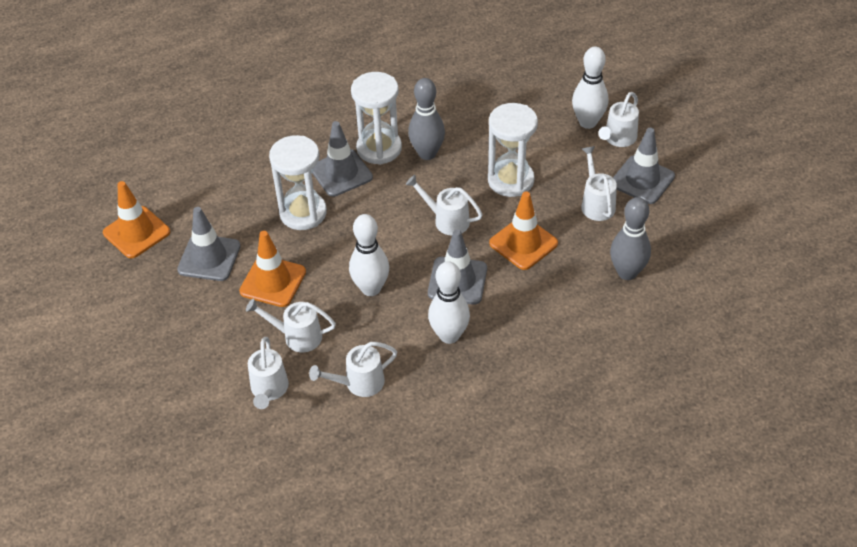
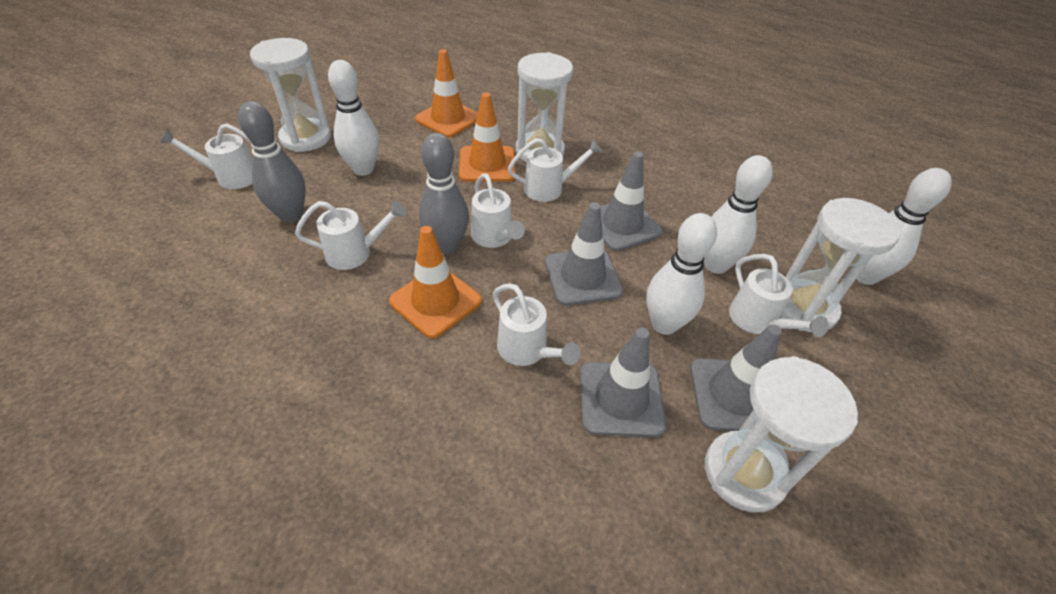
white bowling pin: [349,214,389,296] [428,261,470,344] [572,47,608,129] = 3 -> [328,60,379,176] [646,213,717,335] [704,155,773,274] [856,168,952,285] = 4
white hourglass: [269,135,327,230] [351,72,402,165] [488,103,538,197] = 3 -> [250,38,331,152] [516,52,573,162] [705,356,858,513] [780,198,901,332] = 4

